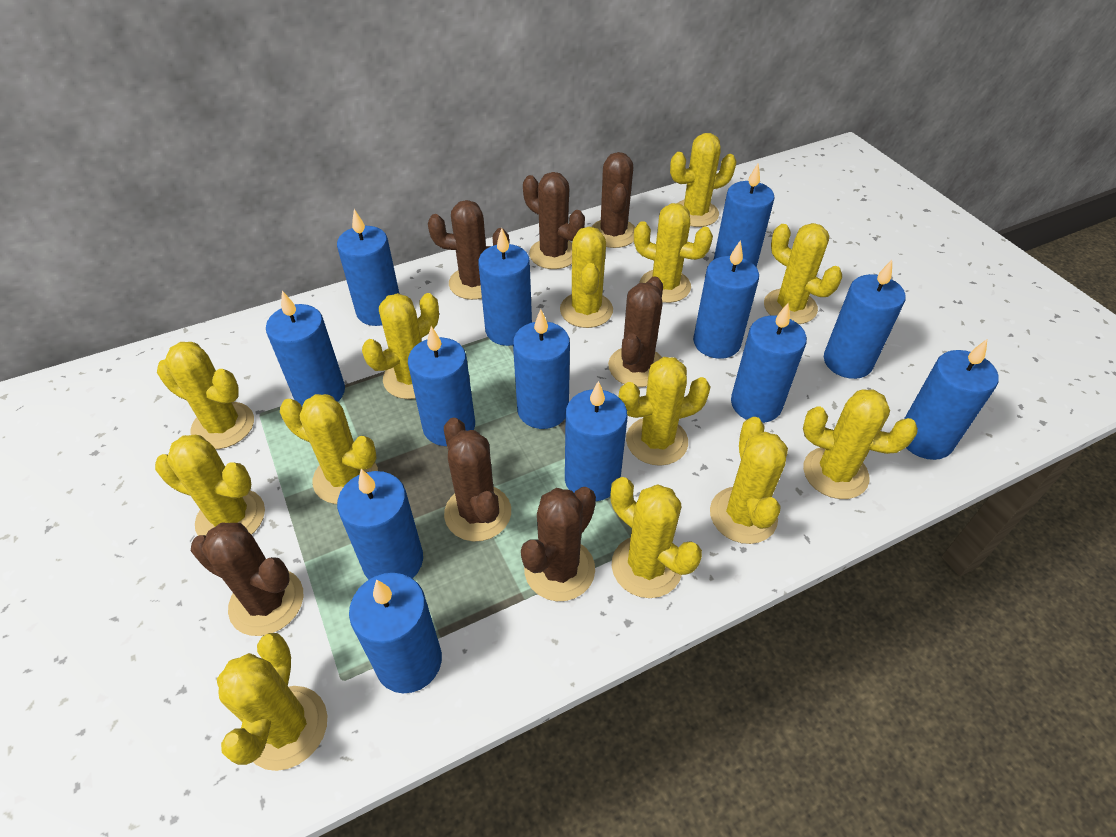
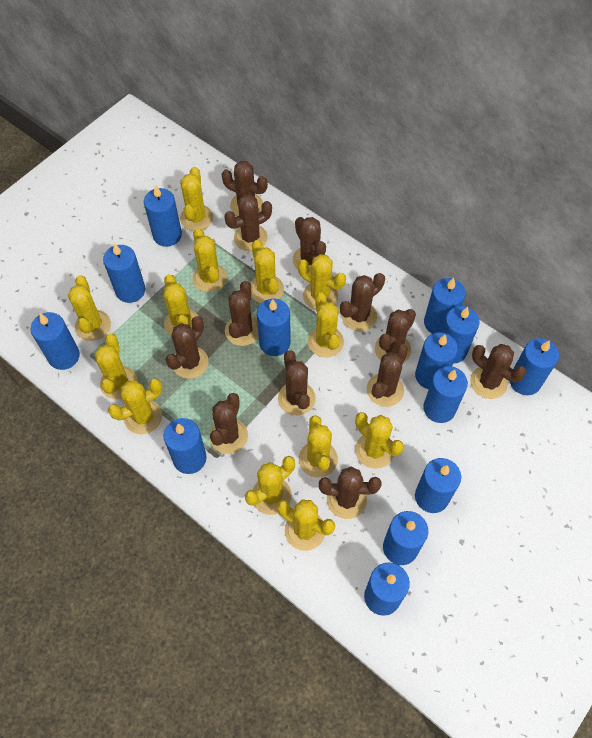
brown cactus: [191,523,303,636] [428,200,509,300] [444,418,511,542] [521,487,596,601] [523,172,585,269] [592,152,635,248] [608,276,663,387] = 7 -> [165,316,209,379] [209,393,248,454] [222,161,268,216] [224,194,272,251] [225,281,259,346] [278,350,316,415] [293,217,326,270] [319,466,381,519] [340,273,385,331] [367,344,408,407] [375,309,416,363] [470,344,526,399] = 12

